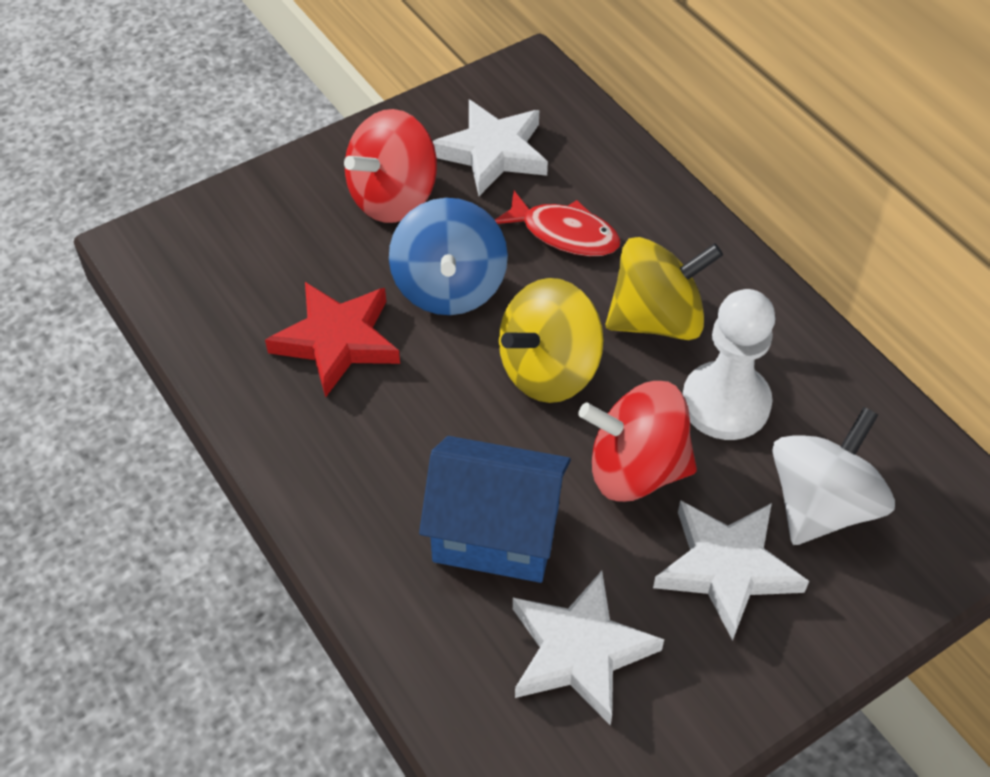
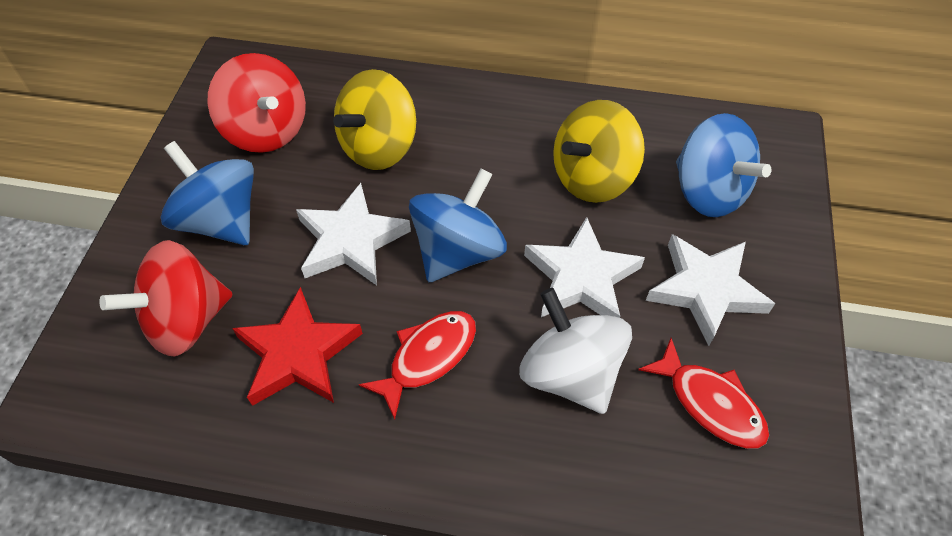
blue house: [419,436,571,583] = 1 -> none = 0
blue spinning top: [389,198,508,315] = 1 -> [161,141,254,245] [409,168,507,282] [676,113,772,217] = 3
red fish: [495,191,621,256] = 1 -> [359,311,476,420] [638,338,769,449] = 2
white pawn: [683,289,775,440] = 1 -> none = 0

